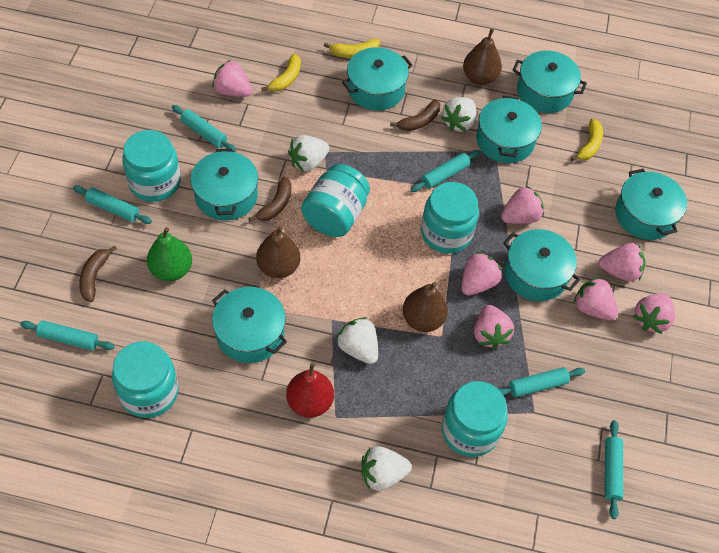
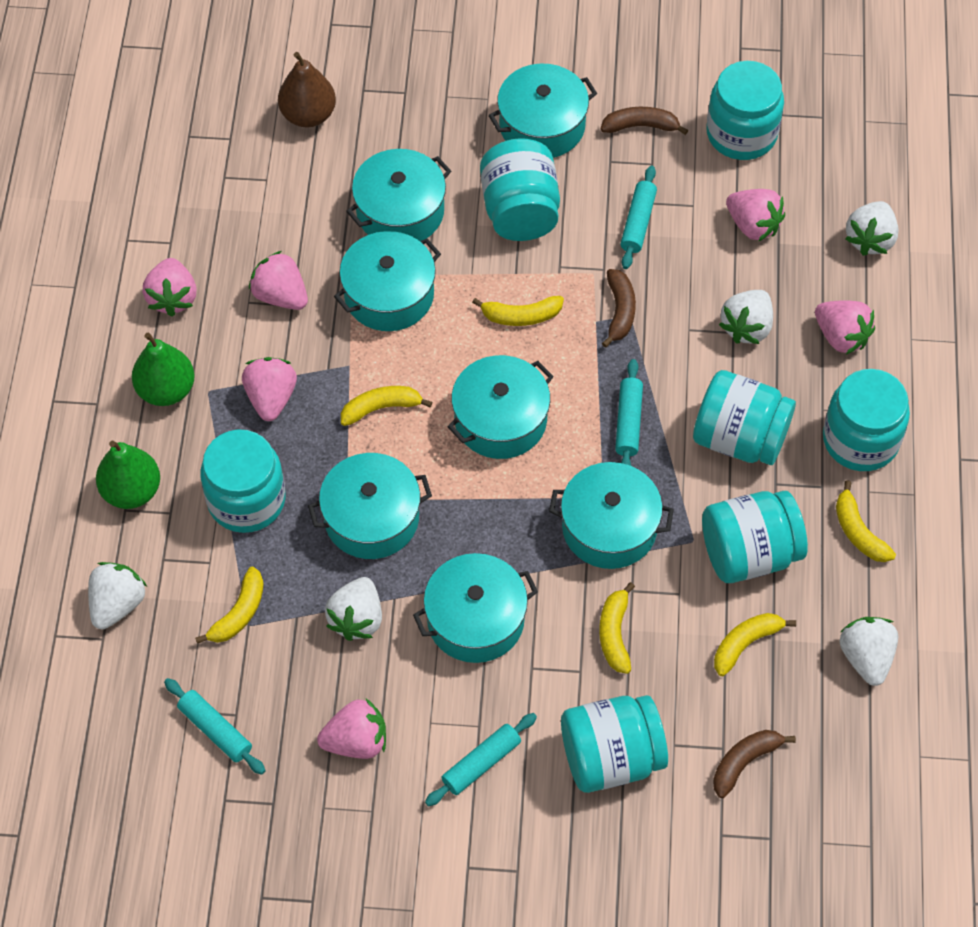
brown pear: [256,226,300,278] [403,282,448,332] [463,29,502,85] = 3 -> [278,52,336,128] = 1
green pear: [147,227,192,281] = 1 -> [96,440,160,509] [132,332,195,406] = 2
pink strawberry: [212,60,253,97] [461,252,502,296] [474,305,514,350] [501,185,544,224] [573,277,618,320] [599,243,646,282] [633,294,675,334] = 7 -> [143,258,197,317] [242,357,297,421] [249,251,308,310] [317,699,386,759] [726,189,785,241] [815,300,875,355] = 6
red pear: [286,363,334,418] = 1 -> none = 0
turquoise jar: [112,341,179,418] [122,130,181,202] [301,164,370,237] [421,182,479,254] [441,381,508,457] = 5 -> [200,430,286,533] [480,138,560,241] [561,695,668,793] [693,370,796,465] [702,491,808,583] [706,61,784,160] [823,369,910,471] = 7
turquoise rolling pin: [20,320,115,350] [73,185,152,224] [172,105,236,152] [411,150,480,192] [498,367,585,397] [605,420,623,519] = 6 -> [164,678,266,775] [425,713,537,806] [615,359,643,466] [620,166,657,269] = 4
white strawberry: [288,135,329,172] [336,317,378,364] [362,446,411,491] [441,97,476,132] = 4 -> [88,562,147,629] [325,577,382,641] [719,290,773,344] [839,617,898,686] [845,201,899,256] = 5
yellow banana: [261,54,301,92] [324,39,380,58] [571,119,603,161] = 3 -> [195,567,264,644] [341,386,432,426] [472,296,564,326] [599,582,635,674] [714,613,796,676] [836,480,896,562] = 6

